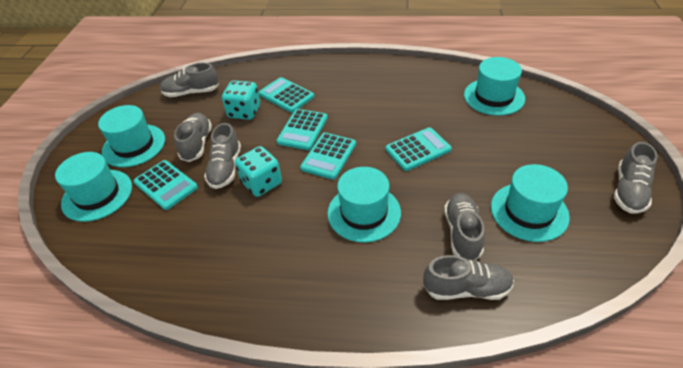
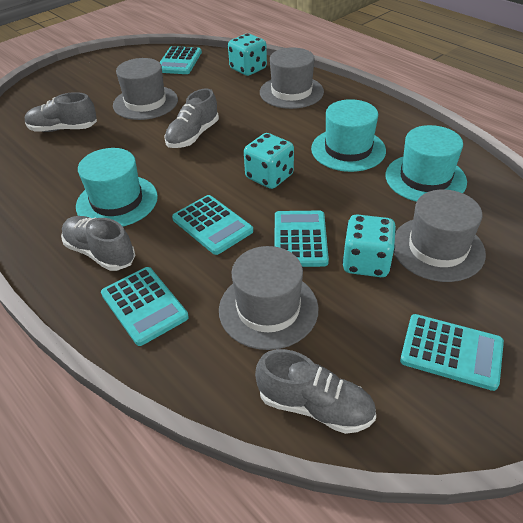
grey hat: none = 0 -> [113,58,178,120] [219,246,319,350] [260,48,324,109] [394,190,486,282] = 4
grey shoe: [160,63,219,97] [174,113,212,162] [204,123,241,189] [423,255,514,300] [444,193,485,260] [614,142,658,214] = 6 -> [25,92,97,132] [61,216,135,271] [164,88,219,148] [255,349,376,434] = 4
turquoise dice: [222,81,260,120] [235,146,282,197] = 2 -> [228,33,267,76] [244,133,294,189] [342,214,396,277] = 3
turquoise hat: [55,152,132,222] [98,105,165,167] [327,167,401,243] [464,57,525,116] [491,164,570,242] = 5 -> [76,148,158,227] [311,99,386,172] [385,125,467,202] = 3

